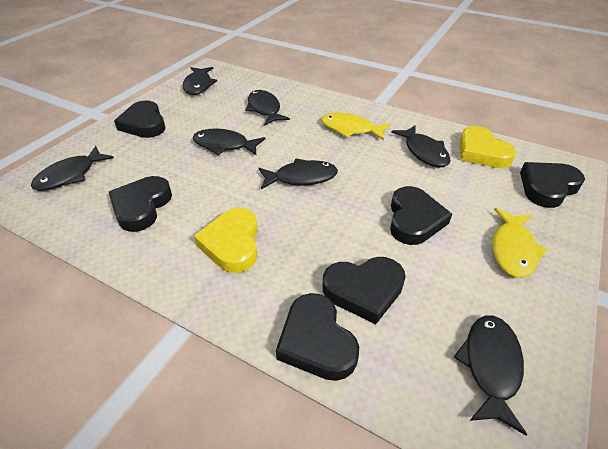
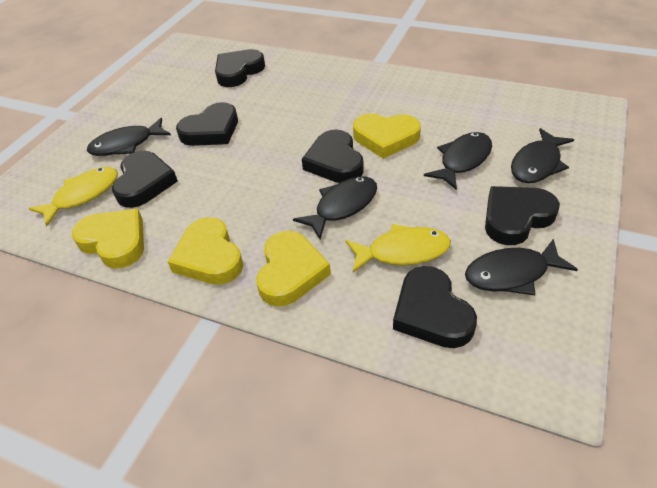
black fish: [31,146,114,191] [183,67,217,95] [192,129,265,155] [246,90,290,126] [258,158,338,189] [391,125,451,168] [454,316,527,435] = 7 -> [87,118,171,156] [293,177,377,239] [424,132,492,190] [465,239,578,295] [511,128,574,183] = 5
yellow heart: [194,208,258,273] [459,126,516,168] = 2 -> [72,209,144,269] [168,217,243,285] [256,231,331,307] [353,113,421,159] = 4

